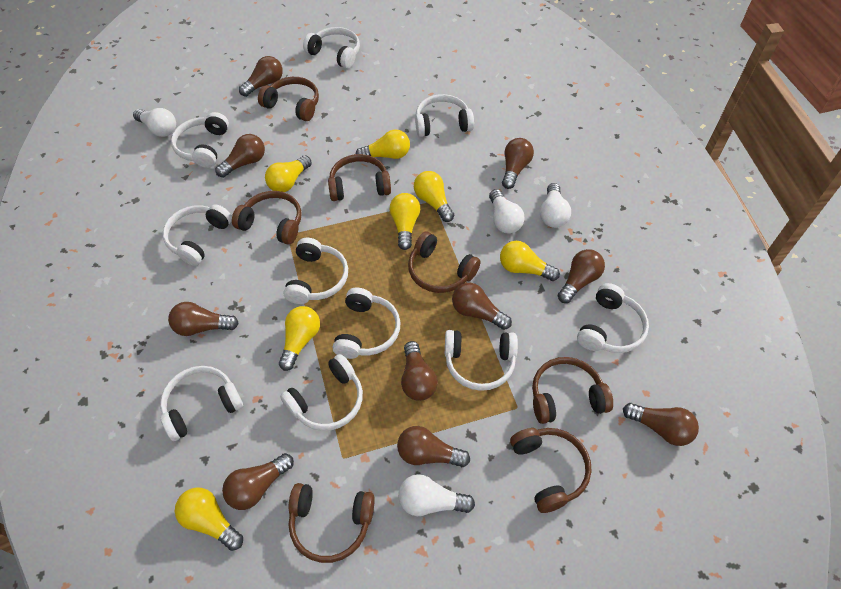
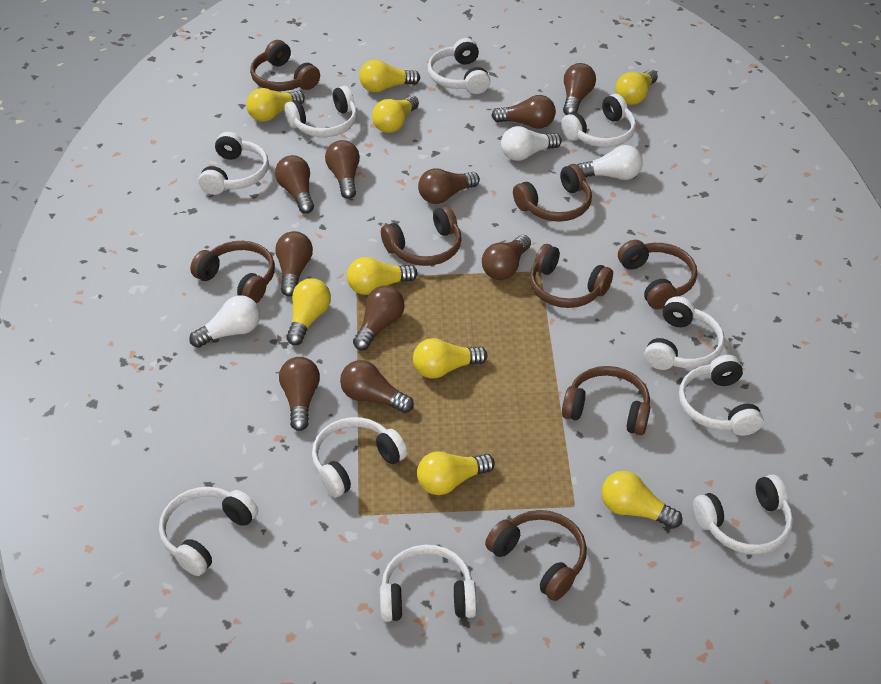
brown headphones: [232,191,302,245] [258,77,319,121] [289,483,375,563] [328,154,391,201] [408,231,481,293] [510,428,592,513] [532,357,613,424] = 7 -> [190,241,275,304] [250,40,320,91] [381,206,462,266] [485,510,587,601] [513,164,592,222] [529,244,613,308] [562,366,650,435] [618,240,697,309] = 8
white light bulb: [133,108,176,137] [398,474,475,516] [489,189,524,234] [540,183,571,228] = 4 -> [189,295,260,348] [501,126,562,161] [578,145,643,180] = 3
yellow light bulb: [175,487,243,551] [265,155,312,192] [279,306,320,371] [356,130,410,159] [390,193,420,250] [414,171,454,222] [500,241,560,281] = 7 -> [246,88,305,122] [286,278,331,345] [347,257,418,295] [359,60,420,92] [372,95,419,133] [413,338,487,378] [417,451,495,495] [601,471,683,529] [615,69,658,105] = 9

